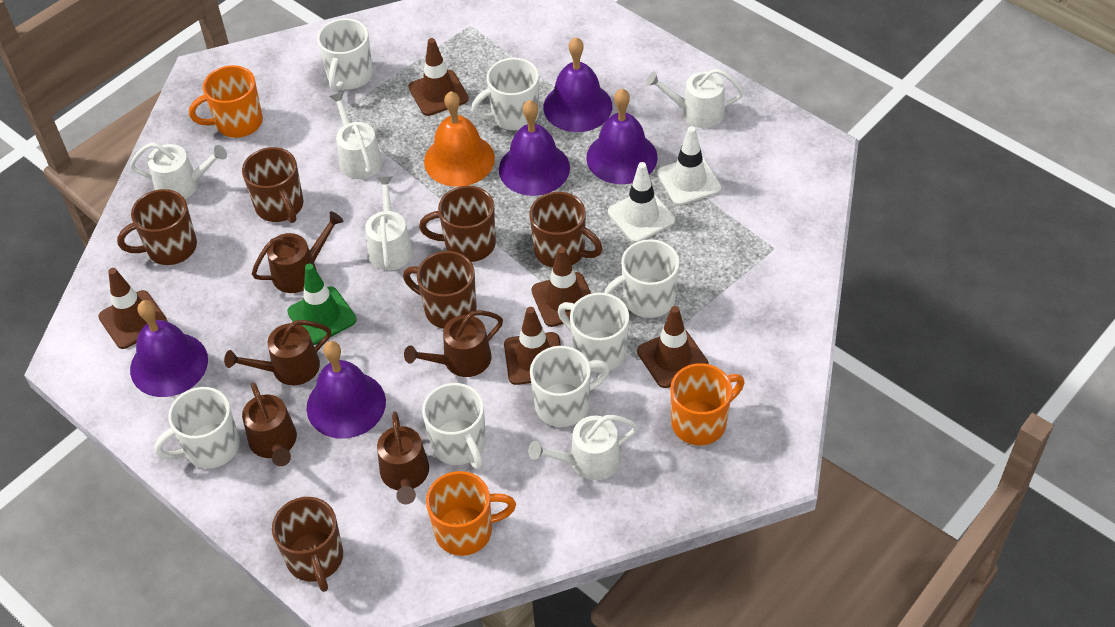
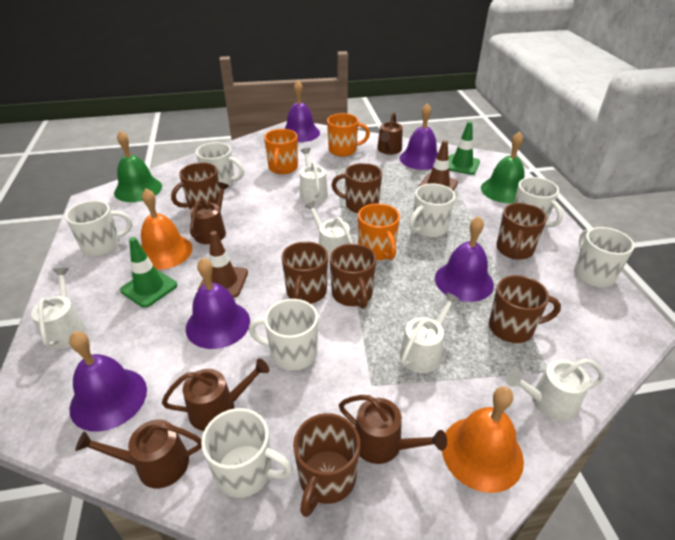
brown mug: [117,189,197,265] [242,147,304,223] [272,497,343,592] [403,251,477,329] [419,186,496,262] [529,192,603,268] = 6 -> [171,162,220,210] [281,241,328,304] [293,413,360,517] [330,243,376,309] [332,163,382,213] [489,275,561,343] [496,203,547,260] = 7
brown traffic cone: [98,268,168,349] [409,38,469,116] [504,307,561,385] [531,247,591,327] [637,306,709,388] = 5 -> [198,231,248,298] [419,140,458,191] = 2
green bell: none = 0 -> [114,130,162,202] [481,132,525,204] = 2
green traffic cone: [287,264,357,345] = 1 -> [120,237,177,308] [449,121,480,175] = 2
orange bell: [424,91,495,187] = 1 -> [141,188,193,270] [442,387,524,493] = 2
white traffic cone: [608,162,675,243] [657,126,721,206] = 2 -> none = 0

